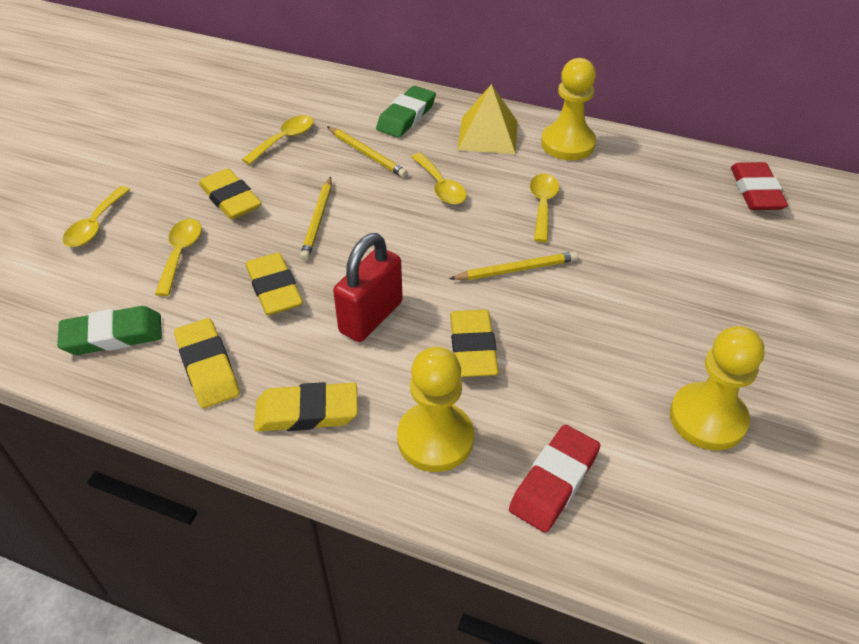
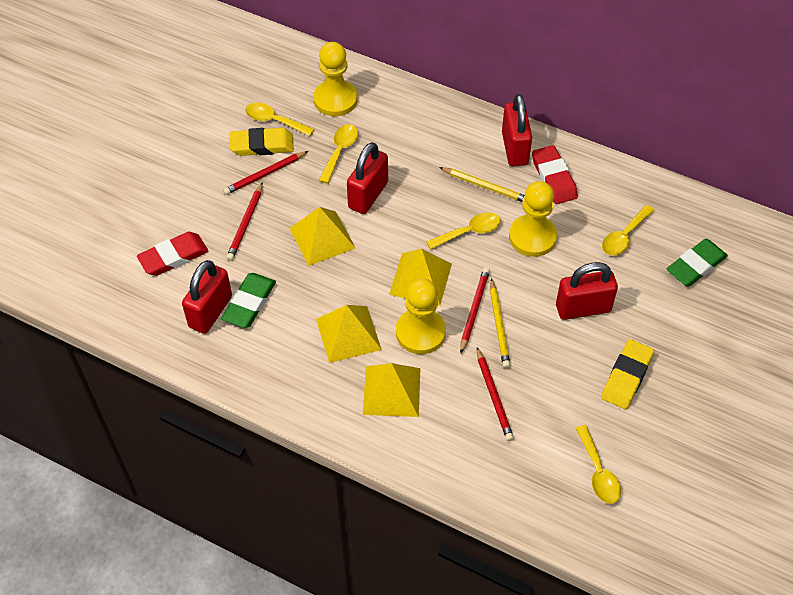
red padlock: [333,233,403,342] = 1 -> [182,260,232,334] [347,142,388,214] [502,94,532,166] [556,262,618,320] = 4
red pencil: none = 0 -> [223,151,308,195] [226,182,263,261] [460,267,490,353] [477,347,514,441] = 4
yellow eraser: [174,318,240,408] [199,168,262,220] [246,252,303,315] [254,382,358,432] [450,310,499,377] = 5 -> [230,128,294,156] [601,339,654,409] = 2
yellow pencil: [300,176,331,261] [327,126,408,178] [449,252,578,280] = 3 -> [439,167,525,202] [490,278,510,368] = 2
yellow pyramid: [458,84,517,154] = 1 -> [289,207,356,266] [316,305,382,363] [363,363,420,417] [389,248,452,306] = 4

